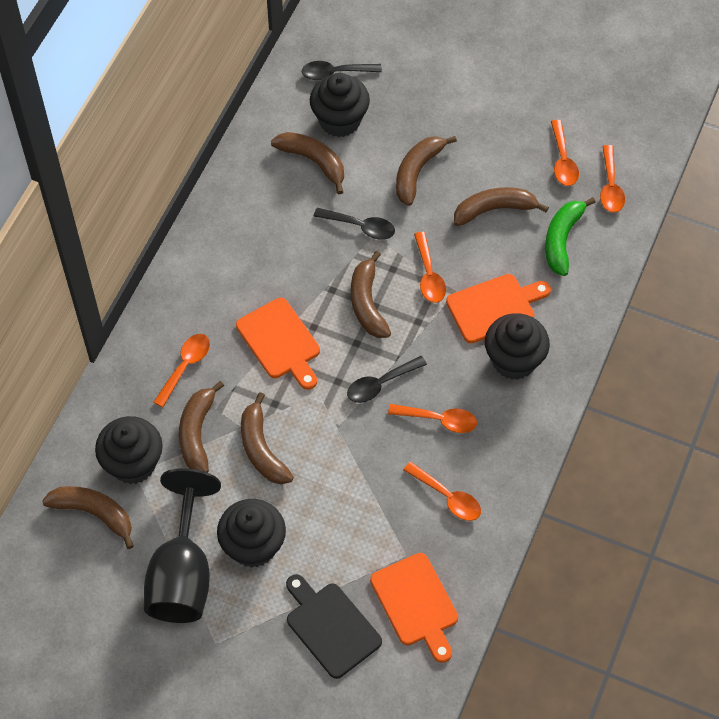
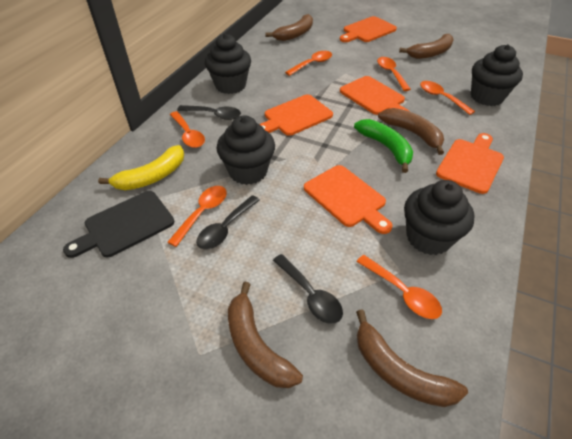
black goblet: [144,468,221,623] = 1 -> none = 0
brown banana: [42,486,134,549] [179,381,224,473] [241,392,294,484] [271,132,344,194] [351,251,391,338] [396,136,457,206] [454,187,549,226] = 7 -> [228,282,303,388] [265,14,313,41] [356,309,468,407] [378,108,444,155] [399,34,454,59] = 5
orange cutting board: [236,298,320,390] [370,553,458,663] [446,274,551,343] = 3 -> [259,95,333,136] [304,165,393,234] [340,16,397,42] [340,76,410,115] [436,133,504,194] = 5
yellow banana: none = 0 -> [98,145,184,190] = 1

